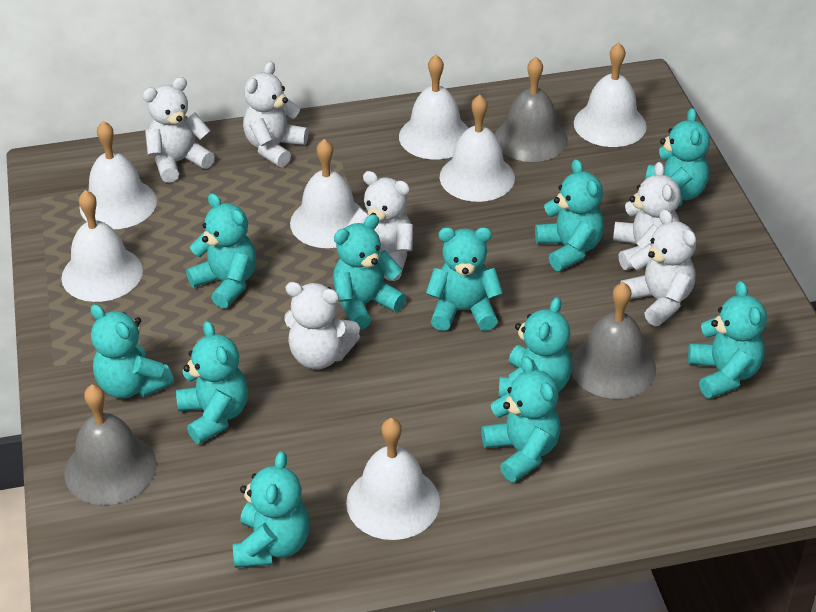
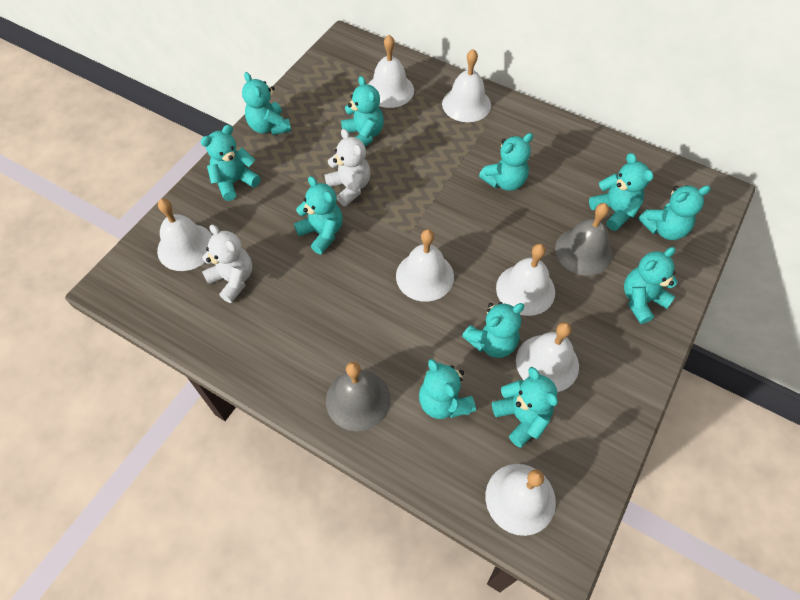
grey bell: [64,385,157,505] [495,57,568,162] [571,282,656,399] = 3 -> [326,362,391,431] [555,203,612,276] = 2
white teddy bear: [143,77,215,183] [243,61,308,167] [284,282,360,369] [346,171,413,281] [613,162,681,270] [620,209,696,326] = 6 -> [202,225,252,303] [324,129,370,206] = 2

